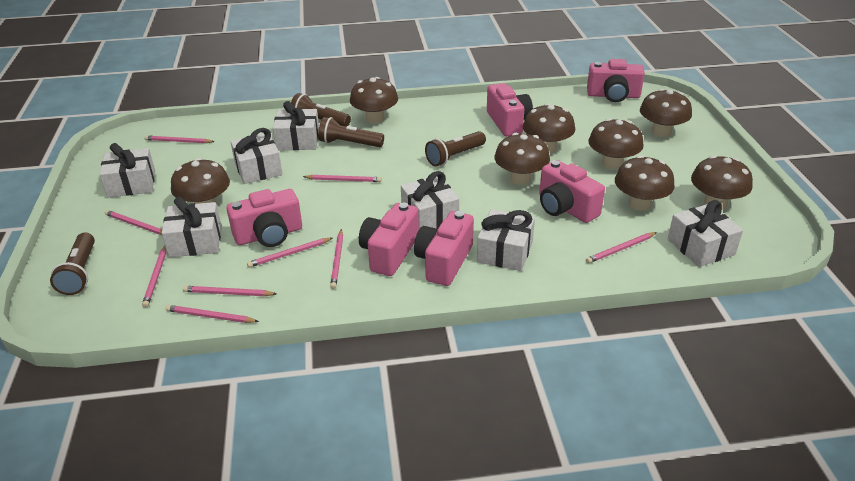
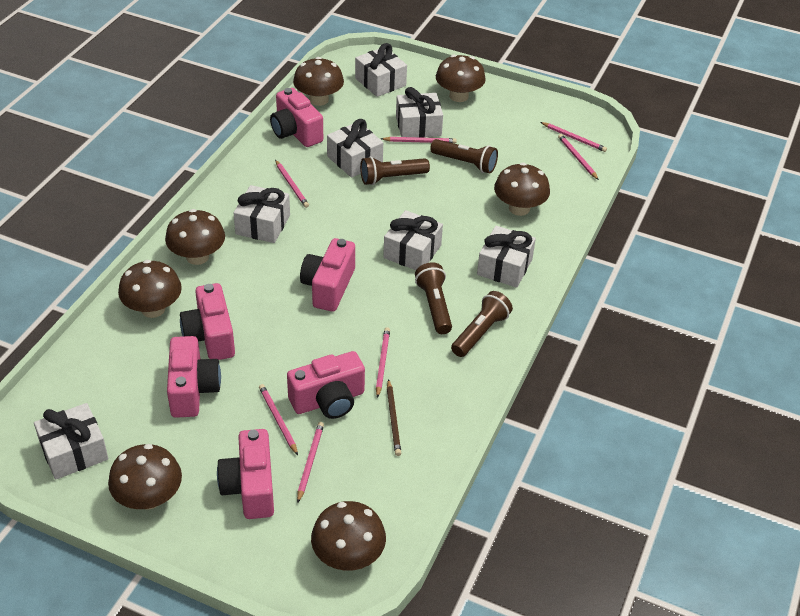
brown mushroom: [171,158,230,204] [350,77,398,123] [494,133,550,185] [523,103,575,153] [588,118,644,169] [615,155,675,211] [640,89,692,137] [691,155,753,210] = 8 -> [108,444,182,510] [118,260,182,318] [165,209,225,265] [293,57,344,106] [311,501,386,571] [436,55,486,102] [494,163,550,216] = 7
brown pencil: none = 0 -> [387,379,401,456] = 1
pink pencil: [105,210,162,235] [142,246,166,308] [144,135,215,143] [165,305,259,323] [183,286,276,296] [247,238,333,268] [303,175,382,182] [330,229,343,289] [586,232,657,264] = 9 -> [259,384,298,455] [275,160,309,208] [297,422,324,503] [376,327,390,398] [381,137,457,143] [541,122,607,152] [558,134,599,180] = 7

